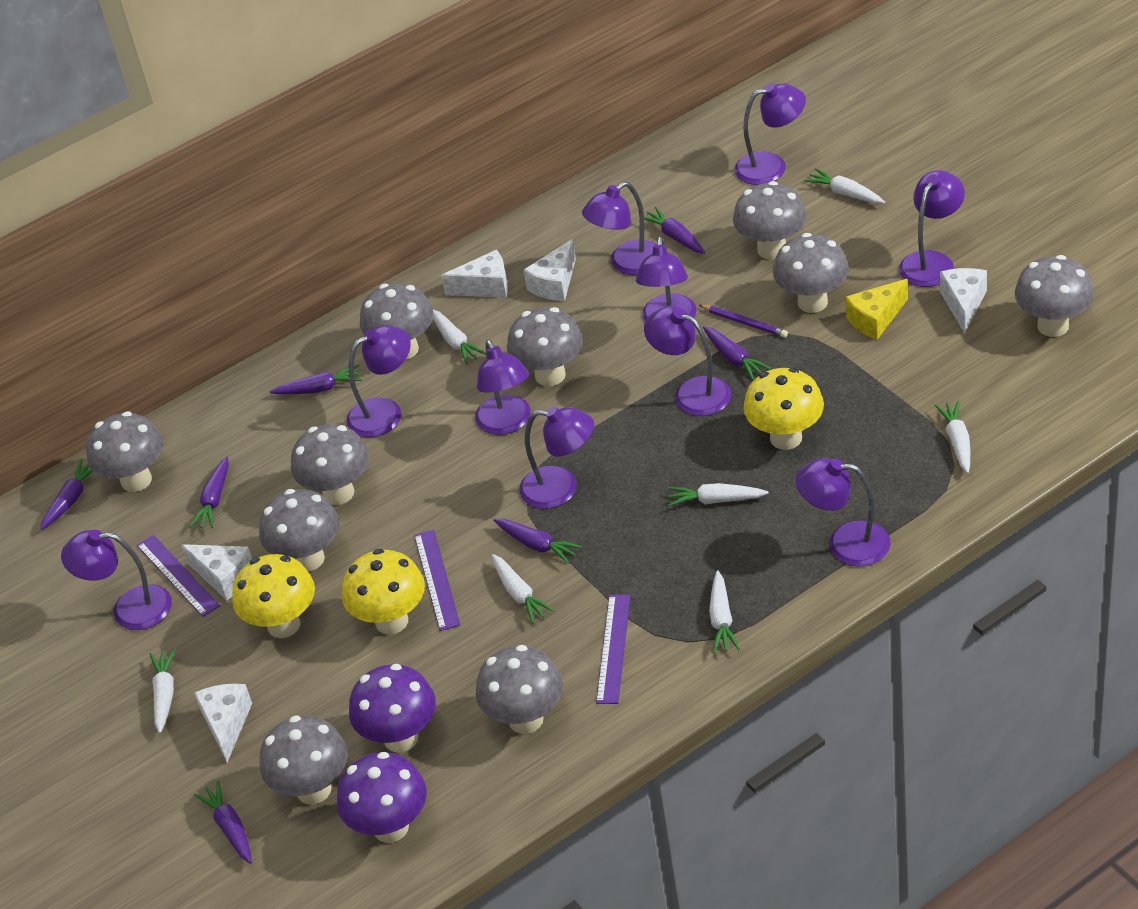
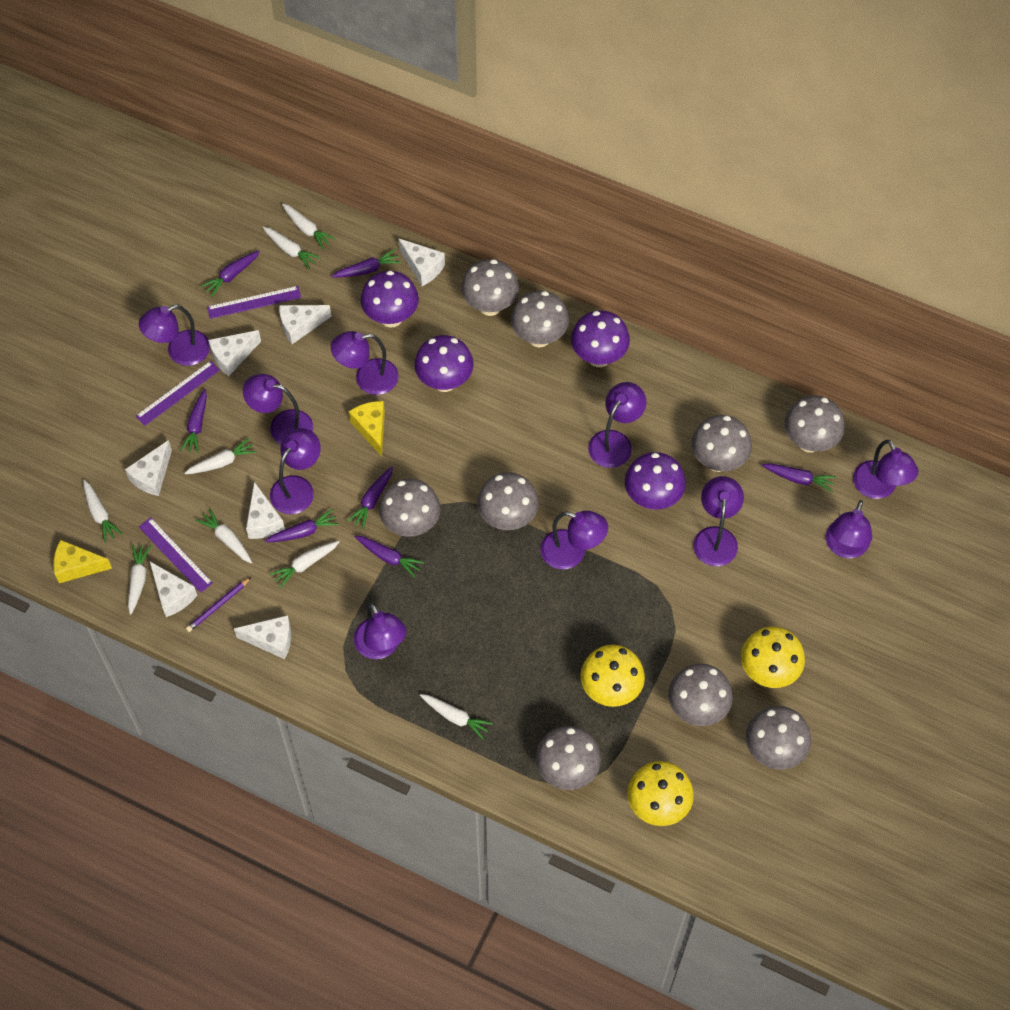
grey mushroom: [86,411,163,492] [259,489,339,572] [259,716,348,804] [291,424,369,505] [360,283,434,360] [476,645,563,734] [507,307,583,386] [733,181,807,260] [773,233,849,313] [1015,255,1094,337] = 10 -> [379,479,440,537] [461,259,519,316] [477,472,539,530] [511,291,569,347] [536,726,601,790] [668,664,733,726] [691,415,752,472] [746,706,811,770] [784,395,845,453] = 9
purple mushroom: [337,752,427,843] [349,664,436,752] = 2 -> [361,271,419,327] [414,335,474,392] [571,310,630,367] [625,452,686,510] = 4
white carrot: [150,649,175,733] [433,310,486,364] [492,554,555,624] [668,483,769,506] [709,570,740,653] [804,168,885,204] [935,401,970,474] = 7 -> [83,480,122,543] [128,545,151,615] [184,438,257,474] [196,508,252,563] [263,227,321,269] [270,541,339,588] [282,204,335,249] [420,694,493,740] = 8
white cheese: [181,544,252,600] [194,684,252,763] [441,250,508,298] [523,239,576,301] [940,268,987,334] = 5 -> [125,440,172,496] [150,562,197,617] [208,330,261,376] [234,615,291,659] [246,482,285,539] [279,305,331,344] [398,238,445,286] = 7
yellow cheese: [845,279,908,340] = 1 -> [54,540,112,583] [349,401,385,457] = 2

